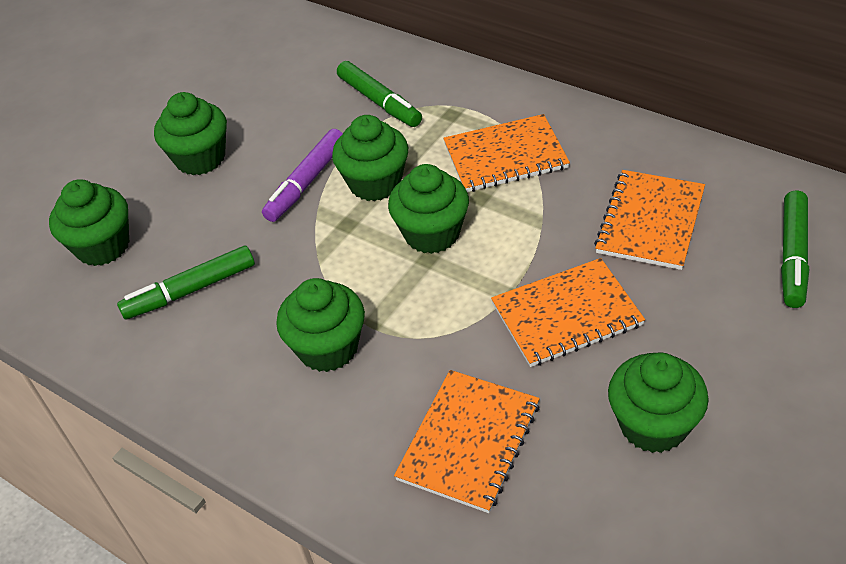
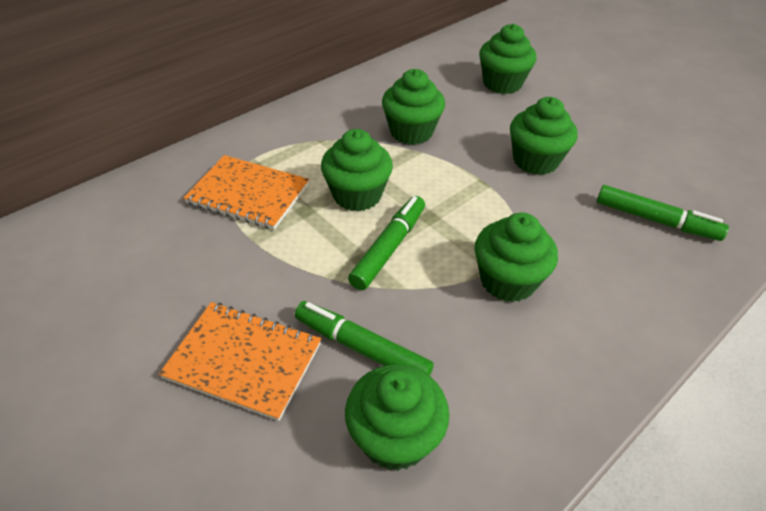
orange notebook: [394,370,540,513] [443,114,570,192] [491,258,645,367] [594,170,705,270] = 4 -> [159,302,321,421] [184,155,309,230] = 2
purple marker: [262,129,343,222] = 1 -> none = 0

